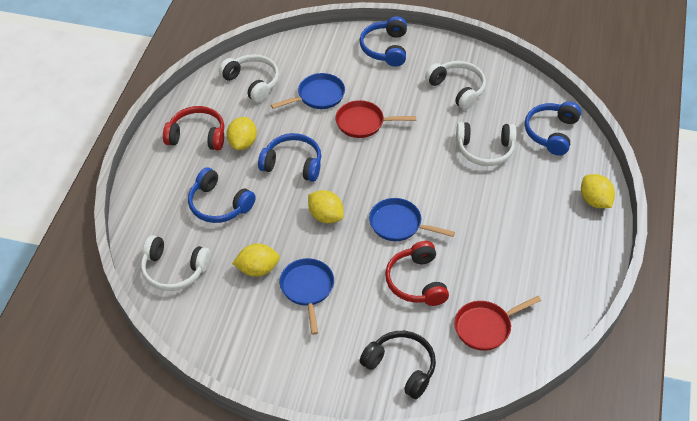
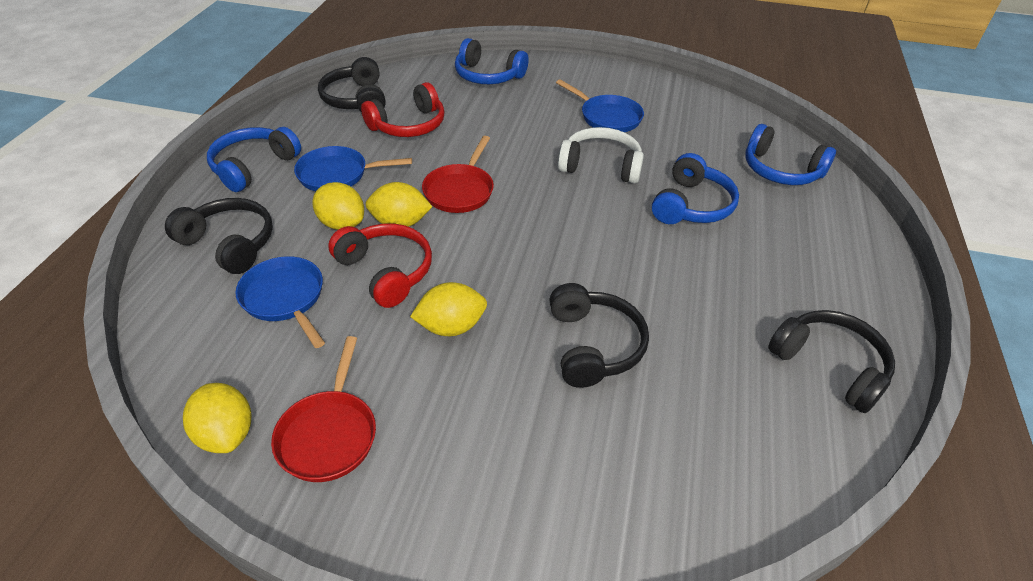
black headphones: [360,331,436,399] = 1 -> [165,198,273,274] [318,57,386,112] [549,283,649,388] [768,310,895,413] = 4
white headphones: [141,235,211,291] [219,54,279,103] [425,61,486,110] [456,122,516,166] = 4 -> [558,127,644,184] = 1

